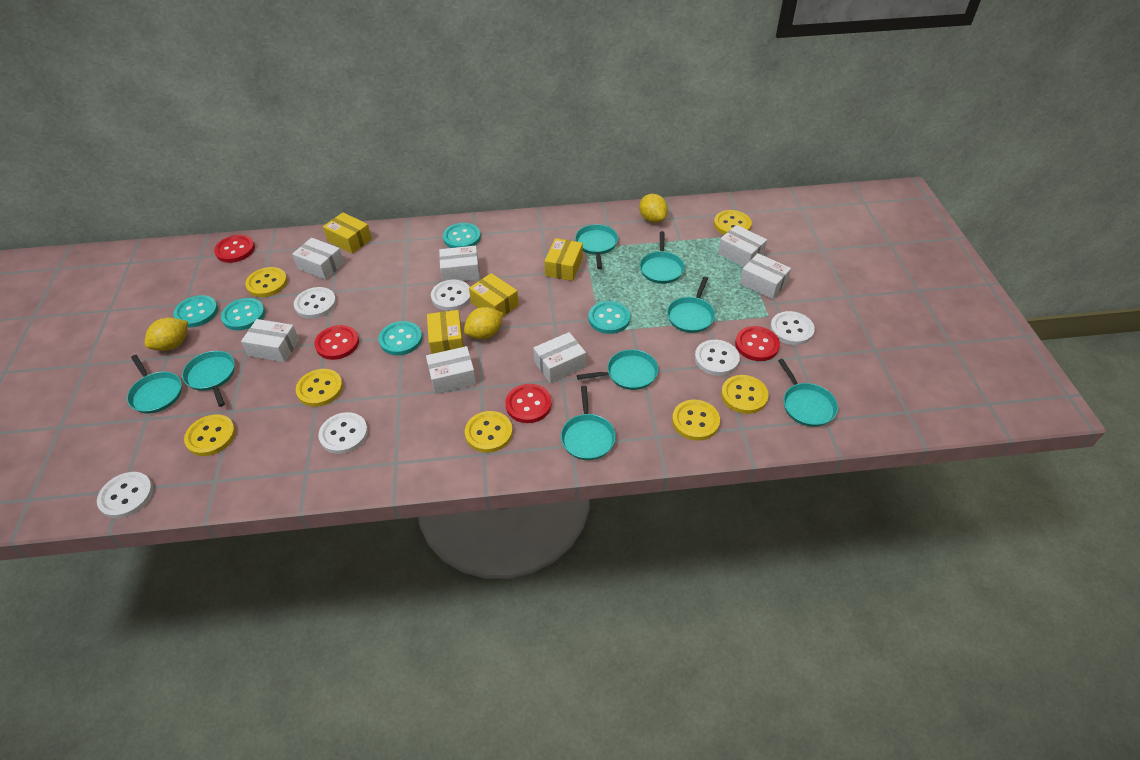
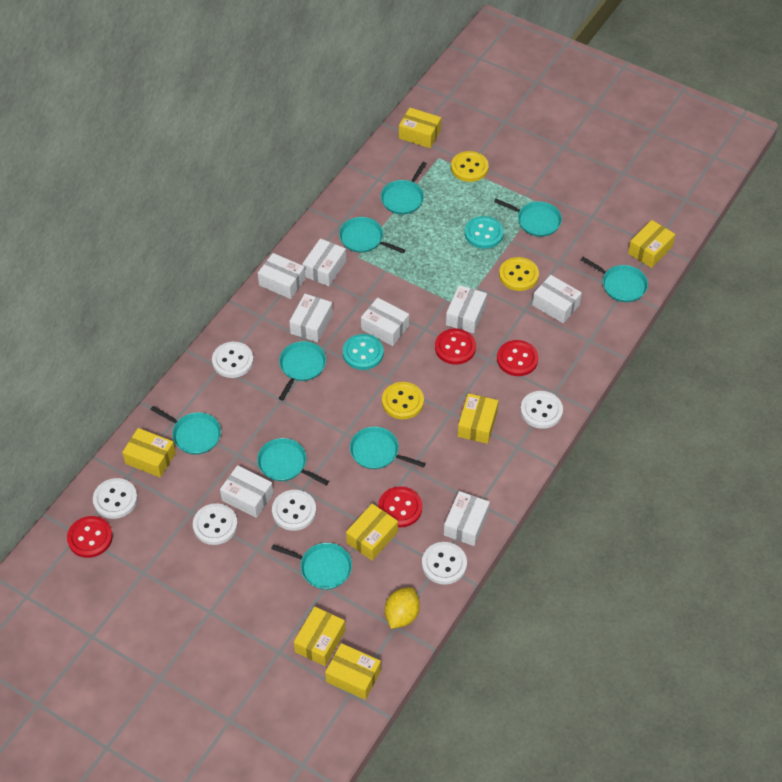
turquoise button: [174,295,218,327] [221,298,265,330] [379,321,422,355] [443,223,481,248] [589,301,630,334] = 5 -> [343,334,384,370] [465,216,504,249] = 2
turquoise pan: [127,355,182,414] [182,351,235,407] [561,386,616,460] [575,224,618,269] [577,349,658,390] [640,231,685,284] [667,277,715,333] [778,359,838,427] = 8 -> [150,406,221,455] [257,438,329,485] [271,543,352,590] [279,341,326,401] [339,217,405,253] [350,427,426,469] [381,162,427,215] [494,198,562,237] [581,257,648,302] = 9
white box: [241,319,299,362] [292,238,344,280] [426,346,476,394] [439,246,480,281] [533,332,586,383] [718,225,767,267] [740,253,791,299] = 7 -> [220,465,274,518] [258,253,306,299] [289,294,333,342] [302,238,346,286] [361,298,409,346] [444,491,490,546] [446,285,487,333] [532,275,582,323] = 8
yellow box: [323,212,372,254] [427,310,464,354] [469,273,519,316] [544,238,583,281] = 4 -> [122,428,176,478] [294,606,345,666] [325,643,381,700] [346,504,398,561] [399,108,441,148] [458,393,498,444] [628,220,675,268] = 7
yellow button: [184,414,236,456] [245,267,288,297] [296,369,343,407] [465,411,513,453] [672,400,720,441] [714,210,752,235] [721,375,769,414] = 7 -> [382,382,424,419] [451,151,489,182] [499,257,539,291] = 3
yellow lemon: [144,317,188,351] [464,307,503,339] [639,194,668,223] = 3 -> [385,587,420,629] = 1

